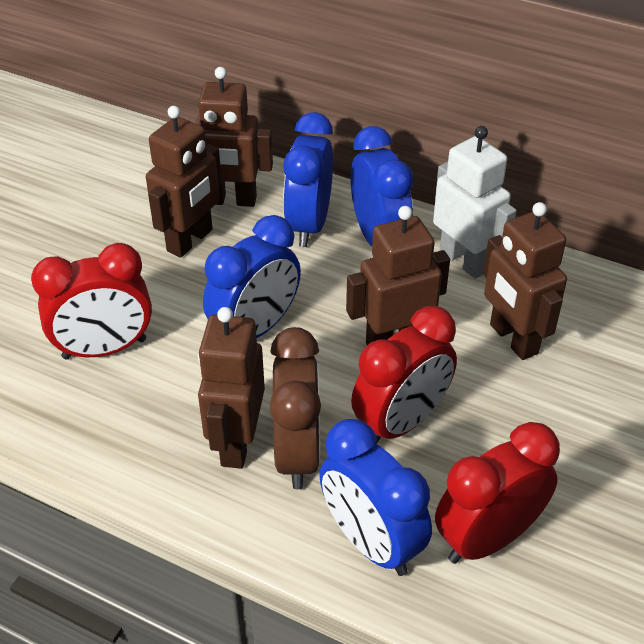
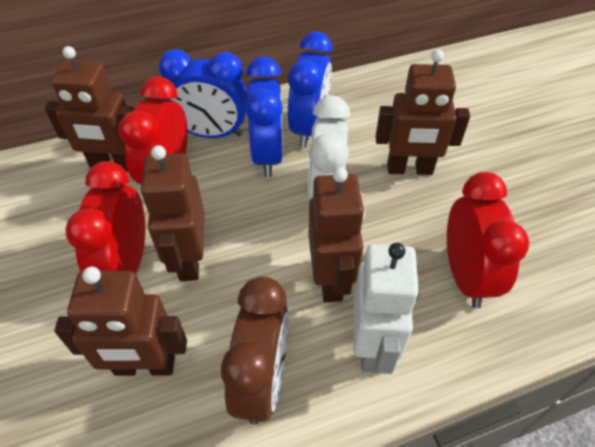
blue clock: [203,215,301,338] [283,112,333,247] [319,419,432,576] [351,126,413,246] = 4 -> [159,49,248,138] [245,56,283,177] [288,31,332,148] = 3
white clock: none = 0 -> [308,95,350,202] = 1

